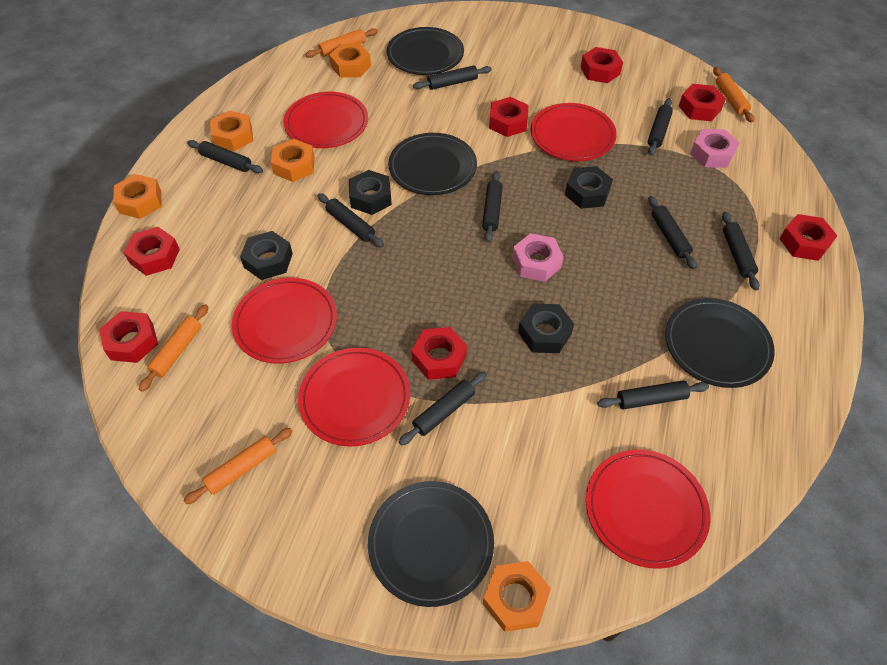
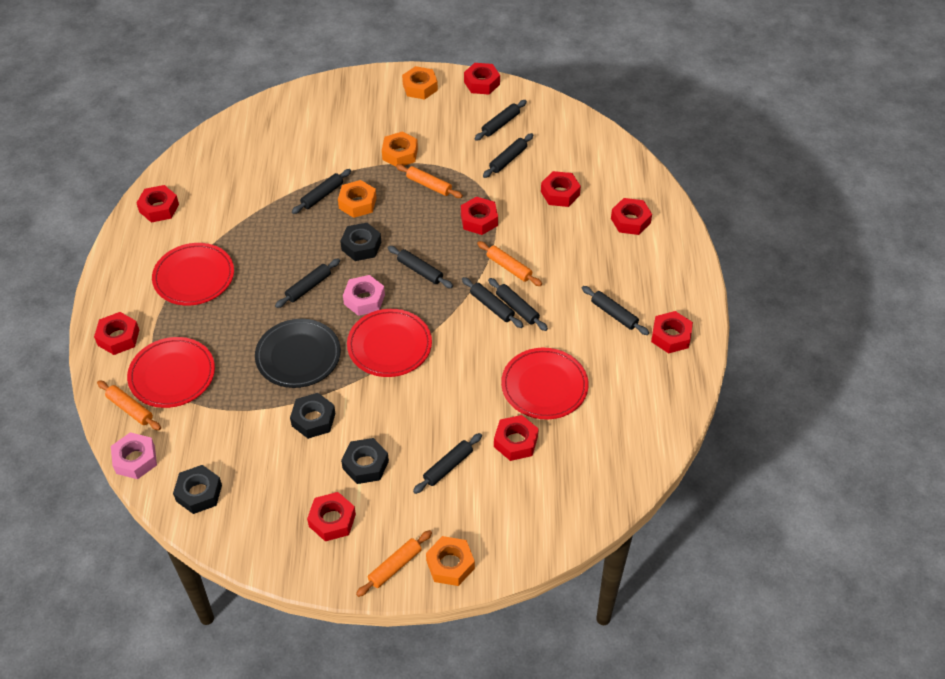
black plate: [368,481,494,607] [387,27,464,75] [388,133,477,195] [665,298,775,388] = 4 -> [255,319,341,388] = 1
orange nut: [113,174,161,219] [210,111,253,151] [271,139,315,182] [329,44,371,78] [483,561,551,632] = 5 -> [338,180,376,218] [382,131,418,167] [402,66,438,100] [426,536,475,586] = 4
red nut: [99,311,158,363] [124,227,180,276] [412,327,467,380] [489,97,528,137] [580,47,623,83] [679,84,726,121] [779,214,837,261] = 7 -> [94,312,139,355] [137,185,179,223] [307,492,356,541] [461,196,498,235] [464,63,500,95] [494,415,539,461] [541,171,581,207] [611,198,652,235] [651,311,693,353] = 9
red plate: [232,277,337,364] [284,92,368,148] [298,348,410,447] [531,103,617,161] [586,449,710,569] = 5 -> [127,337,215,408] [152,243,234,306] [347,309,432,377] [501,348,589,419] = 4

